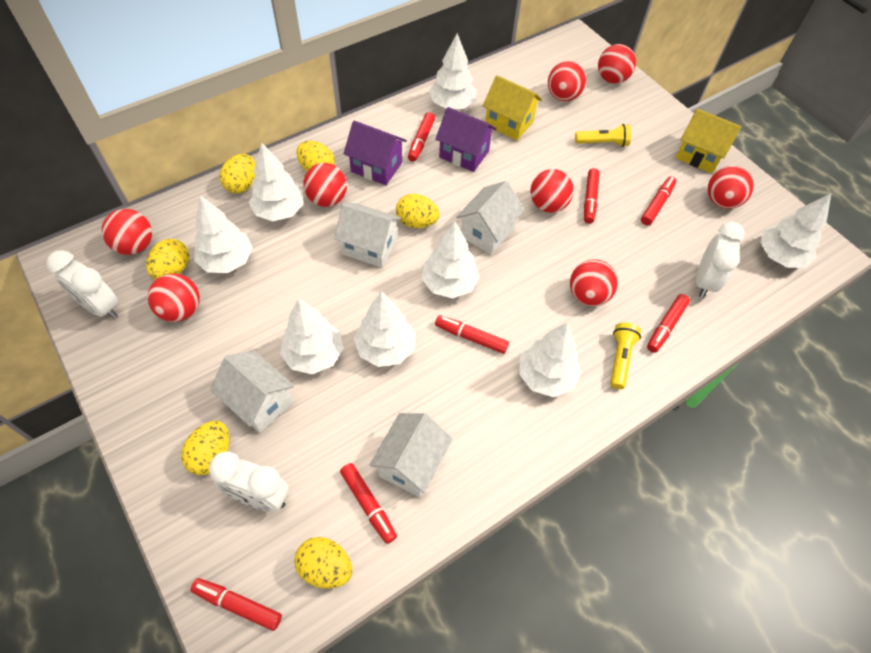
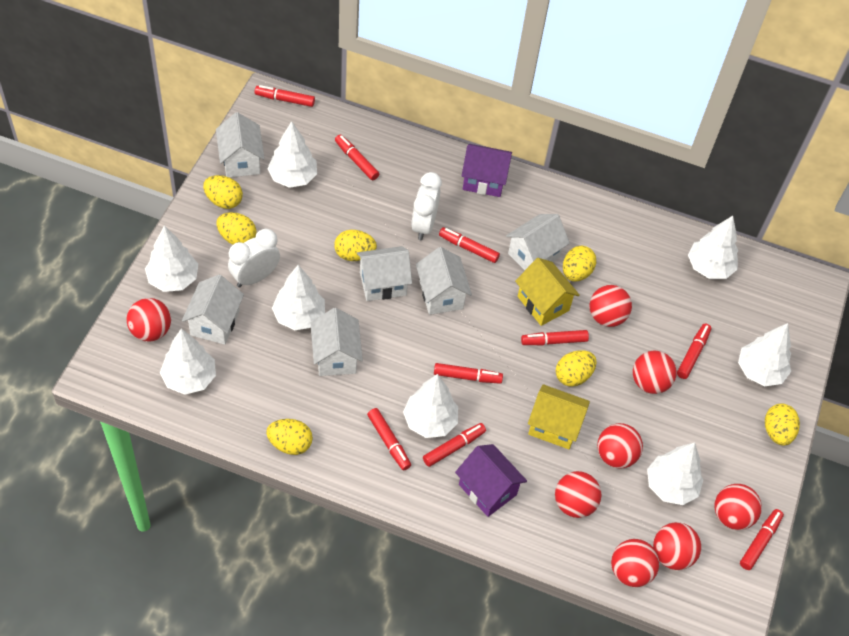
red marker: [190,578,282,631] [340,463,397,544] [408,112,435,162] [435,315,509,354] [584,168,600,224] [641,177,676,225] [647,294,690,353] = 7 -> [255,85,315,107] [335,135,379,180] [367,408,411,470] [423,423,486,467] [434,363,503,384] [439,227,500,263] [521,330,589,345] [677,324,711,379] [740,509,784,570] = 9
white clock: [46,250,118,319] [209,451,289,512] [696,222,745,298] = 3 -> [228,229,280,288] [411,172,442,240] = 2
white house: [210,351,294,433] [334,203,401,268] [370,413,452,497] [456,181,524,254] = 4 -> [182,275,244,345] [216,112,265,177] [311,308,363,376] [357,246,412,301] [416,247,472,315] [506,214,570,270] = 6
yellow egg: [146,239,189,279] [181,421,230,475] [220,154,256,193] [294,537,352,589] [297,141,335,171] [396,194,440,228] = 6 -> [203,175,243,209] [217,212,256,245] [266,419,313,455] [334,230,377,261] [556,350,597,387] [563,246,596,282] [765,404,800,446] = 7
yellow flashlight: [575,124,631,147] [610,323,641,389] = 2 -> none = 0

